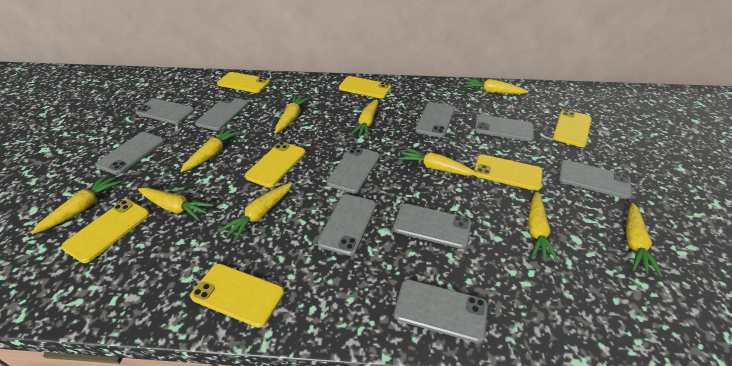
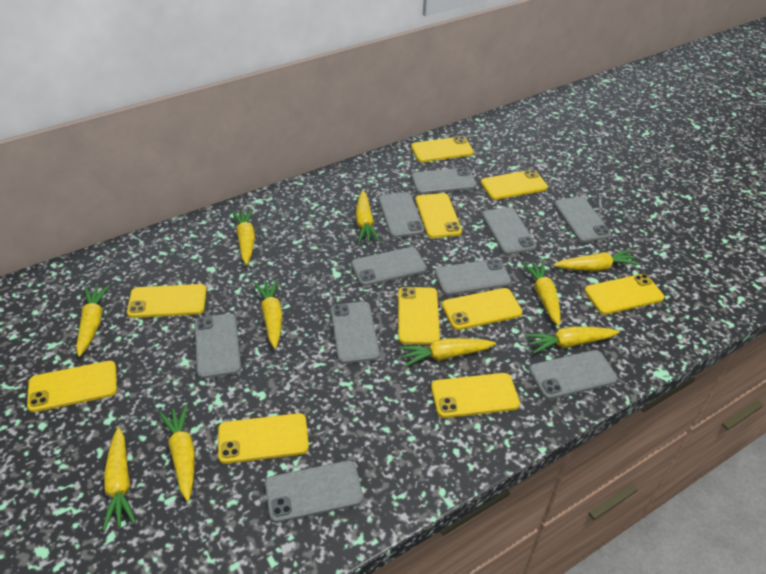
yellow phone: [61,200,150,263] [190,264,284,328] [217,72,270,93] [245,142,305,188] [339,76,391,98] [474,154,543,191] [553,110,591,147] = 7 -> [27,361,117,412] [127,284,206,318] [218,413,309,464] [398,287,440,345] [411,136,474,162] [415,193,462,238] [431,373,520,418] [442,288,522,330] [481,170,548,200] [585,274,664,315] = 10

